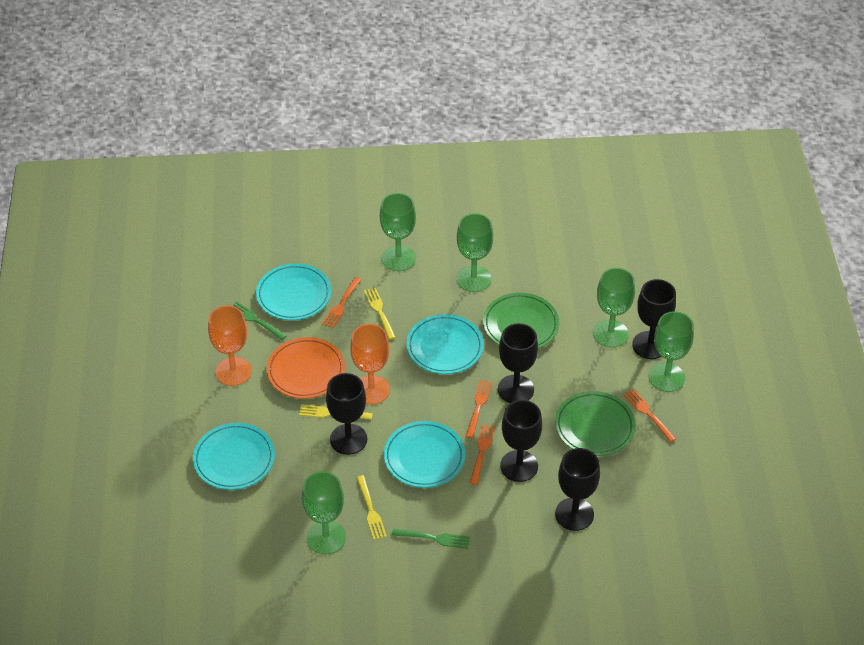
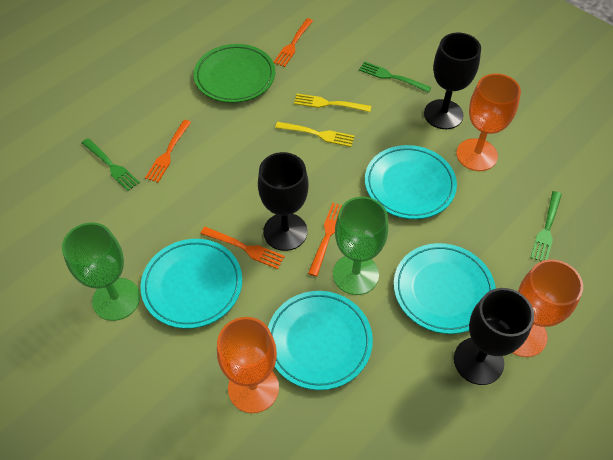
black goblet: [326,373,367,455] [498,323,538,403] [500,400,542,482] [555,448,600,531] [632,279,676,359] = 5 -> [258,152,309,251] [424,33,481,129] [454,288,534,385] = 3
green fork: [233,302,287,340] [392,529,470,549] = 2 -> [82,138,140,191] [359,61,432,93] [531,191,562,261] = 3
green goblet: [302,471,346,554] [380,193,416,271] [457,213,493,292] [593,268,635,348] [649,311,694,392] = 5 -> [62,222,140,321] [333,197,388,295] = 2
green plate: [483,293,559,349] [555,391,636,456] = 2 -> [194,44,275,103] = 1
orange goblet: [208,305,252,386] [350,324,390,405] = 2 -> [217,317,279,413] [456,73,521,171] [512,259,583,357] = 3
orange plate: [267,337,345,399] = 1 -> none = 0
yellow fork: [299,404,373,420] [356,475,387,540] [364,288,396,340] = 3 -> [275,122,354,147] [294,94,371,112] = 2

